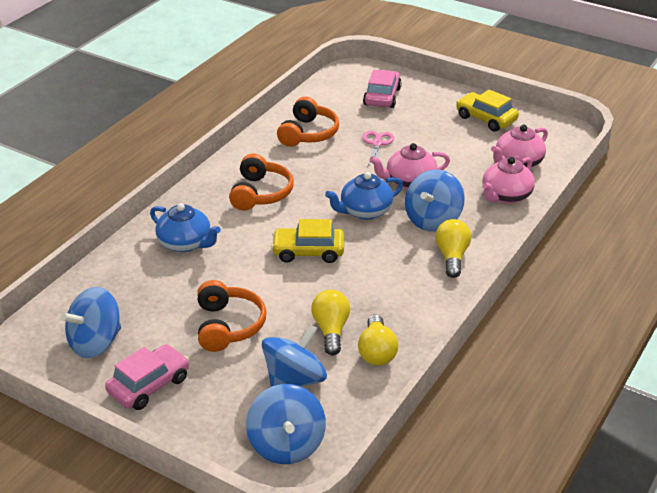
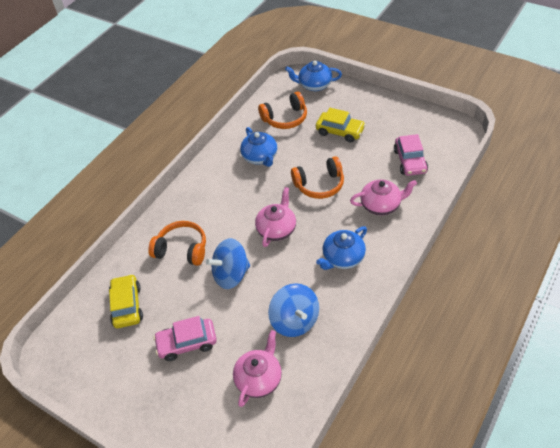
blue spinning top: [61,287,121,358] [246,384,326,464] [262,324,327,387] [405,170,465,231] = 4 -> [206,238,250,289] [268,283,319,337] = 2
blue teapot: [150,203,221,252] [325,172,403,220] = 2 -> [240,127,277,167] [285,61,342,91] [316,226,367,270] = 3
pink scissors: [362,131,394,166] = 1 -> none = 0
yellow light bulb: [311,289,350,355] [358,315,398,366] [435,219,471,278] = 3 -> none = 0

